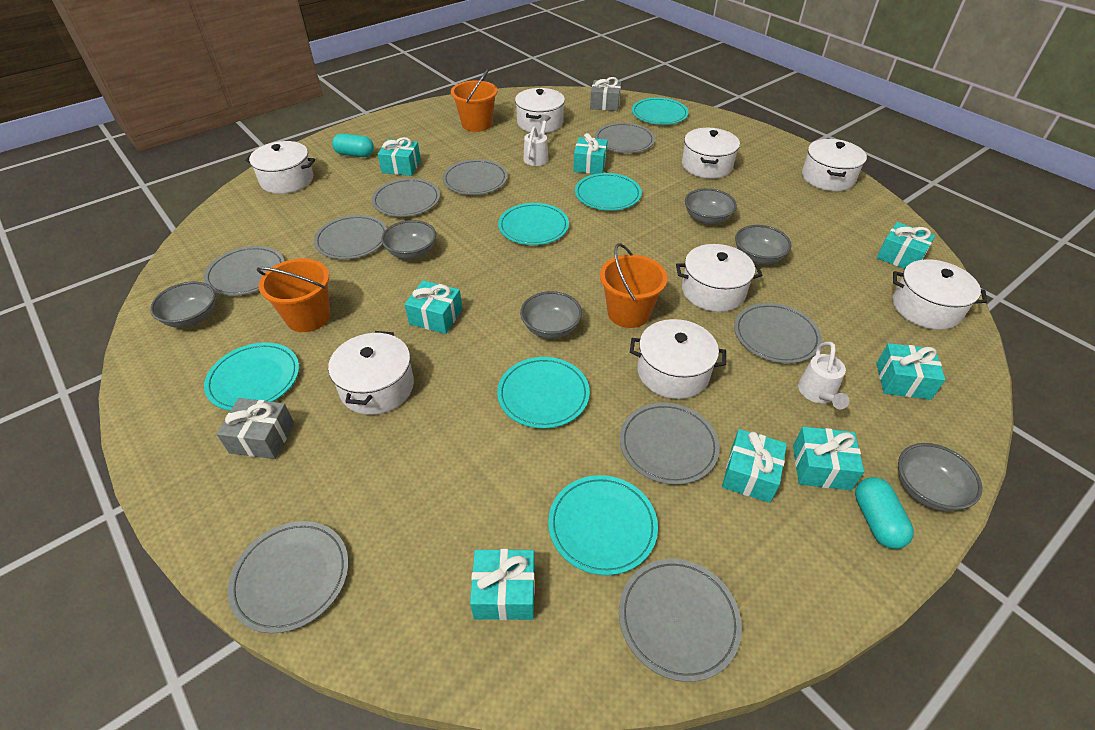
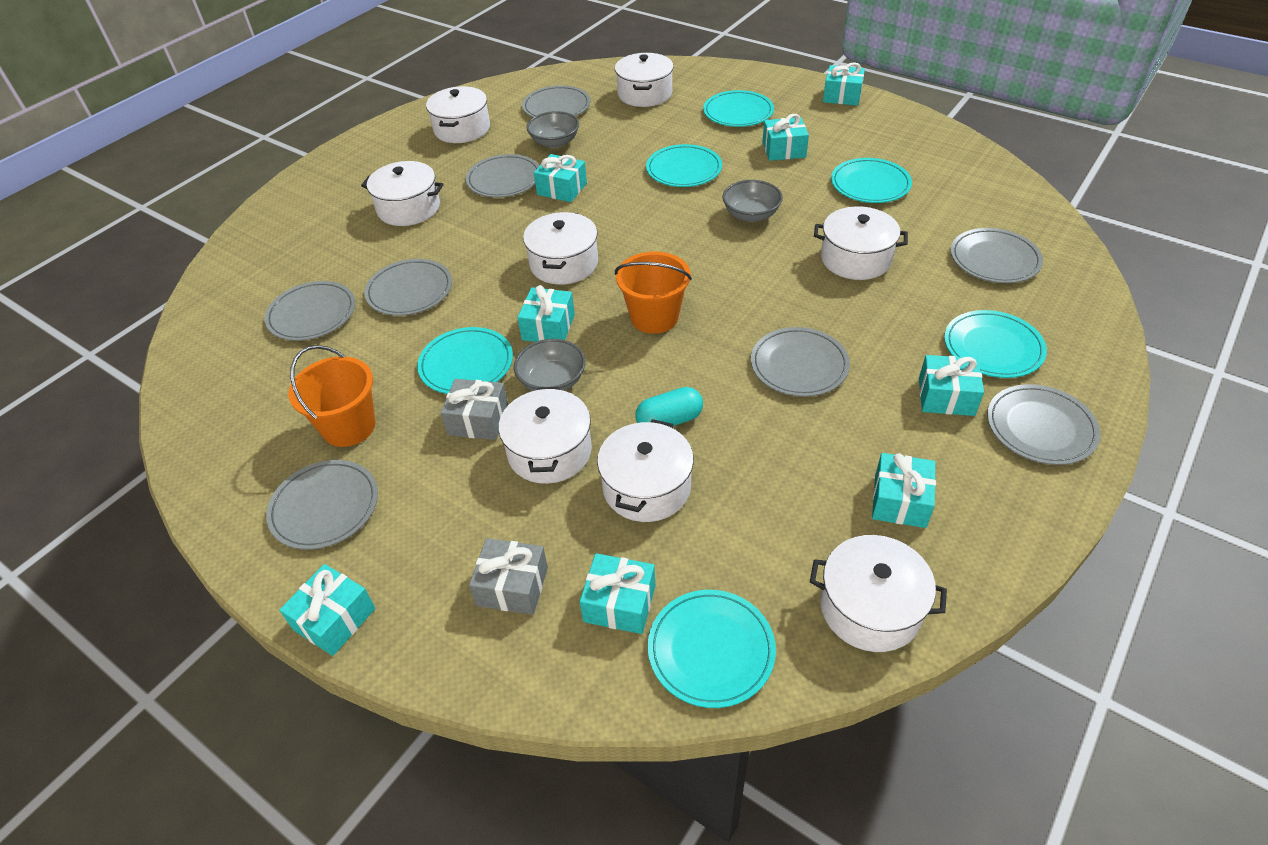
grey bowl: [150,282,216,328] [381,220,436,259] [520,291,582,339] [685,188,737,225] [735,225,791,264] [898,443,982,511] = 6 -> [514,339,585,391] [526,111,579,148] [722,180,783,222] = 3
grey plate: [204,246,285,296] [228,521,349,634] [314,215,387,259] [372,178,440,217] [443,159,508,195] [595,123,655,153] [619,559,742,682] [620,403,720,485] [734,303,822,363] = 9 -> [264,281,355,341] [266,460,378,550] [364,259,452,316] [465,154,539,198] [522,85,590,117] [751,327,850,397] [950,228,1043,283] [987,384,1101,465] = 8
orange bucket: [257,259,330,332] [451,69,497,132] [600,243,668,328] = 3 -> [288,345,375,447] [615,252,692,334] = 2
turquoise capsule: [332,134,374,157] [855,477,914,549] = 2 -> [635,387,703,426] = 1
white watering can: [523,114,551,166] [798,342,850,409] = 2 -> none = 0

